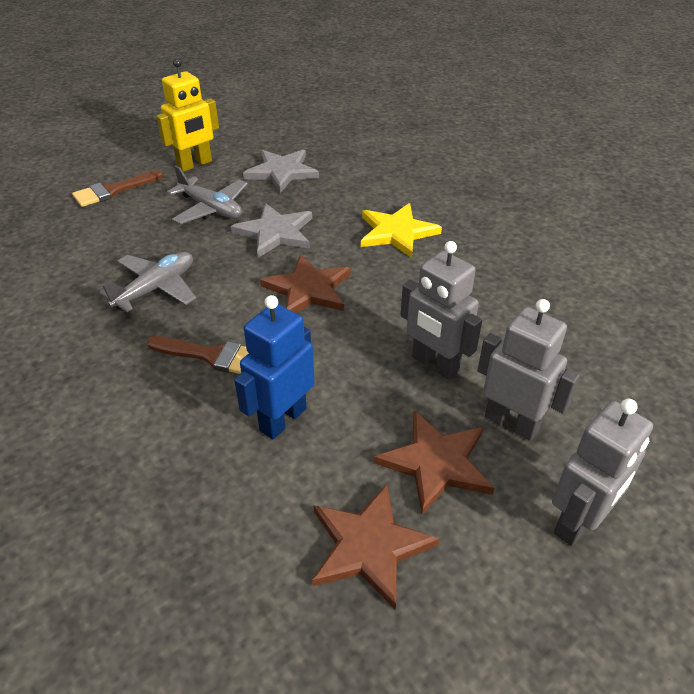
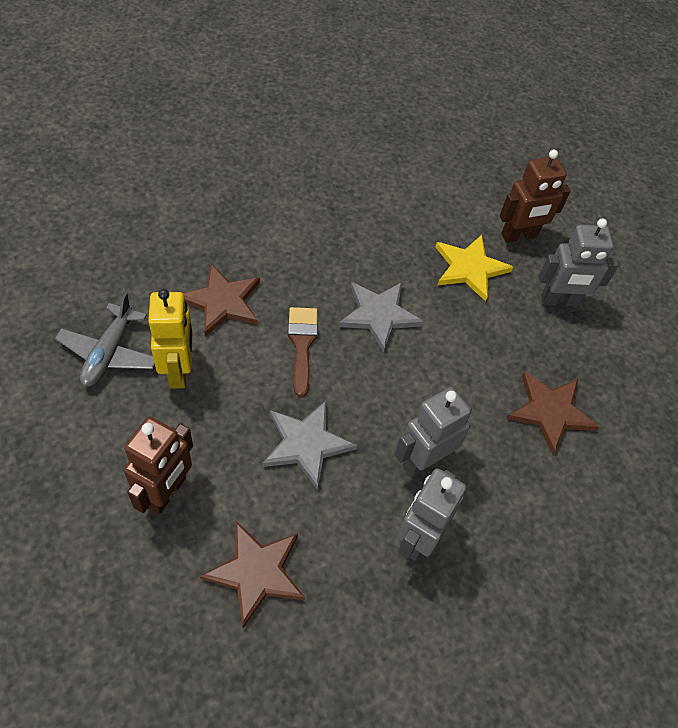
blue robot: [234,295,315,440] = 1 -> none = 0
brown brush: [72,170,163,207] [147,336,249,374] = 2 -> [288,307,318,397] = 1
brown robot: none = 0 -> [124,417,193,514] [500,150,571,243] = 2
grey plane: [99,252,196,312] [167,166,248,224] = 2 -> [55,292,155,386] = 1

